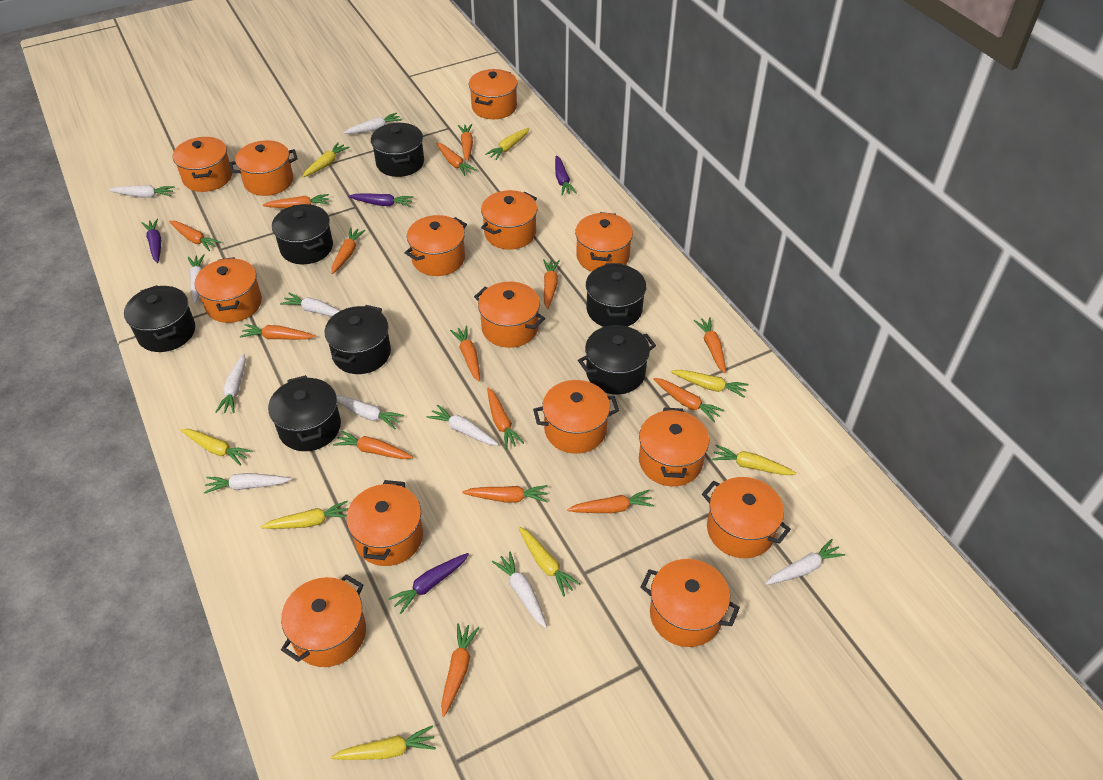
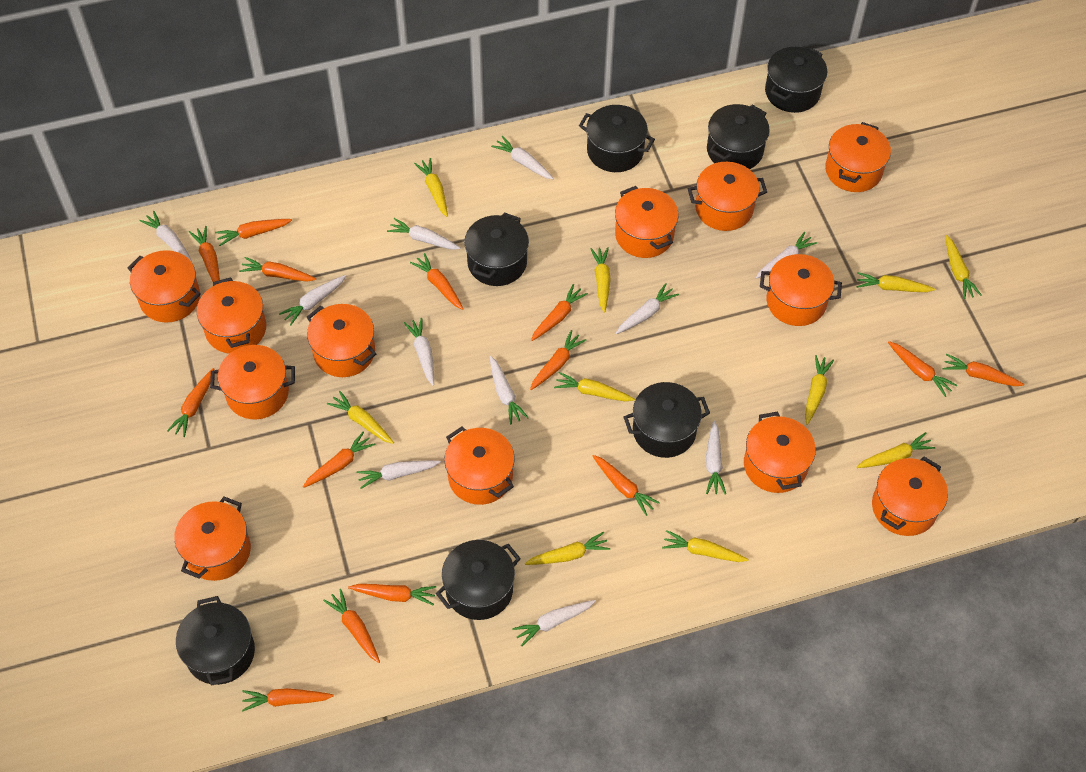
orange carrot: [169,221,221,251] [240,324,315,340] [263,194,329,208] [331,228,366,274] [333,430,413,459] [436,143,477,176] [441,623,479,717] [450,326,480,382] [458,124,473,162] [462,485,548,502] [487,388,524,449] [543,259,560,309] [567,490,654,513] [653,378,724,422] [694,317,726,373] = 15 -> [167,368,215,437] [189,226,220,282] [215,219,292,246] [239,257,316,281] [242,688,334,711] [303,432,375,488] [323,589,380,663] [348,584,436,606] [410,253,463,310] [530,330,586,390] [531,284,588,341] [593,455,660,516] [888,341,957,397] [943,354,1024,386] = 14
orange pot: [173,137,232,192] [195,257,262,323] [229,140,298,196] [281,574,366,667] [346,480,423,566] [405,215,467,276] [469,69,518,119] [474,282,545,348] [481,190,537,250] [533,380,619,454] [575,212,633,272] [639,408,709,486] [640,559,740,647] [702,477,791,558] = 14 -> [128,250,201,323] [174,497,251,581] [197,277,266,354] [210,345,295,419] [307,304,376,377] [444,426,515,505] [615,186,678,258] [688,162,767,231] [744,412,816,493] [760,254,842,326] [825,122,891,192] [872,457,948,536] = 12
purple carrot: [141,218,161,263] [348,193,413,207] [388,553,469,614] [555,155,577,196] = 4 -> none = 0
white carrot: [109,185,175,198] [188,255,205,304] [204,473,291,494] [215,353,246,413] [280,293,340,317] [336,395,404,429] [343,113,402,134] [427,404,499,445] [492,552,547,628] [765,539,845,585] = 10 -> [139,211,192,262] [279,275,346,326] [356,460,441,489] [387,218,461,250] [404,318,434,386] [490,356,529,424] [491,136,554,180] [512,600,596,646] [616,283,679,334] [706,420,726,495] [756,232,817,279] = 11
yellow carrot: [180,429,252,466] [261,501,349,529] [302,142,350,177] [331,726,436,760] [485,128,530,160] [518,527,581,596] [671,370,749,398] [712,445,797,475] = 8 -> [327,391,394,444] [414,158,448,217] [525,532,610,565] [554,372,635,402] [590,247,611,313] [662,530,749,562] [805,355,834,425] [857,272,935,292] [857,432,935,468] [945,235,981,299] = 10

